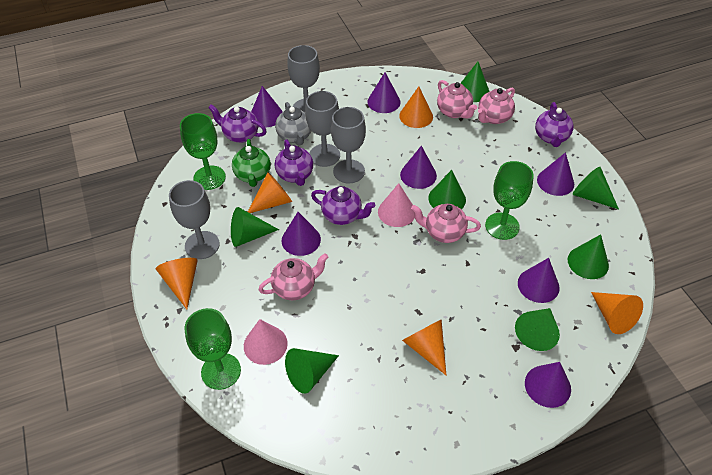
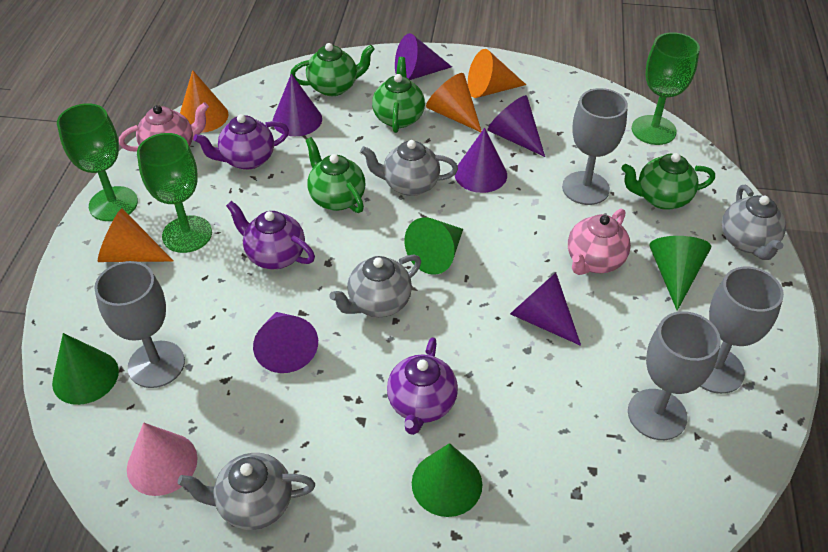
green cone: [231,207,279,247] [285,348,339,394] [428,170,466,209] [460,62,489,102] [515,308,560,351] [568,234,609,279] [573,167,619,209] = 7 -> [52,333,119,405] [404,217,463,275] [412,443,482,517] [649,236,711,311] = 4
green teapot: [232,139,271,187] = 1 -> [290,43,375,96] [306,137,365,213] [372,57,425,133] [621,153,715,210] = 4
grey teapot: [275,102,311,146] = 1 -> [178,453,315,530] [329,255,421,317] [360,140,458,196] [722,185,786,260] = 4
orange cone: [156,258,198,309] [248,172,292,213] [399,87,433,128] [402,319,446,375] [591,292,643,334] = 5 -> [98,208,174,262] [180,70,228,133] [426,73,482,132] [468,49,526,98] = 4
pink cone: [244,319,288,365] [378,183,415,227] = 2 -> [127,422,198,496] = 1
pink teapot: [259,253,328,300] [411,204,481,243] [437,80,477,119] [478,88,515,124] = 4 -> [119,102,209,152] [568,208,631,275] = 2
purple cone: [251,86,283,127] [282,212,321,256] [367,72,401,113] [400,146,437,189] [518,258,560,303] [525,362,571,408] [537,152,574,196] = 7 -> [253,312,318,373] [272,74,322,136] [395,33,452,80] [455,128,507,193] [488,95,545,157] [510,273,581,346] = 6
purple teapot: [208,105,267,143] [275,139,313,186] [311,186,375,225] [535,102,574,147] = 4 -> [193,114,289,170] [226,201,315,269] [387,337,458,435] = 3

